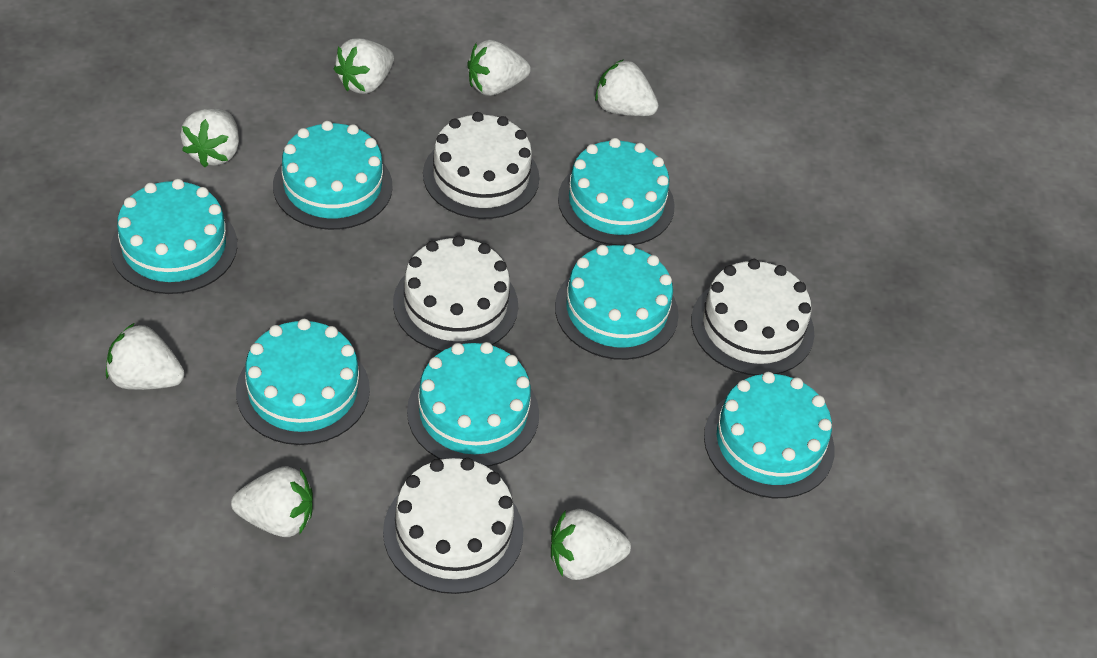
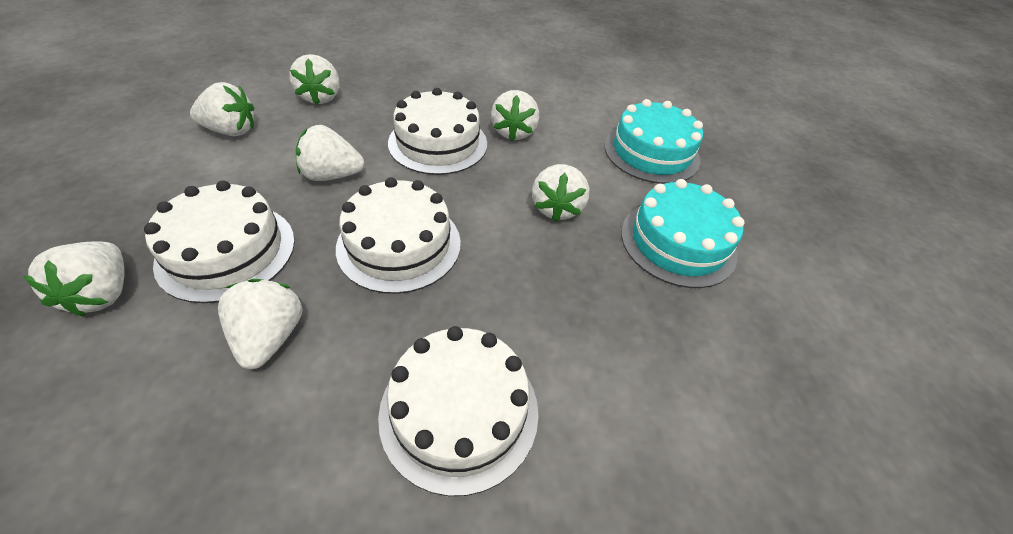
turquoise cake: [111,179,237,294] [236,319,370,445] [273,121,392,230] [407,342,539,467] [555,244,679,360] [558,138,675,246] [704,372,835,498] = 7 -> [605,99,703,184] [621,179,744,288] = 2

